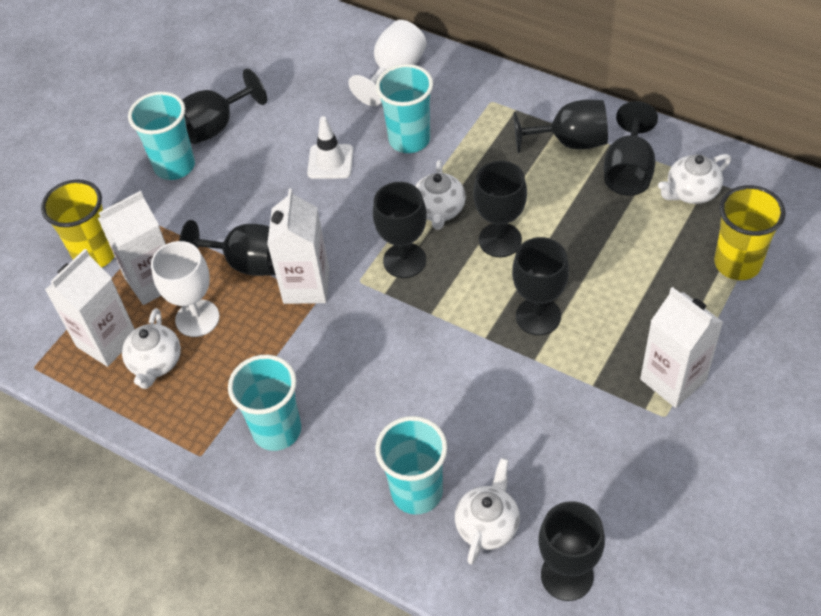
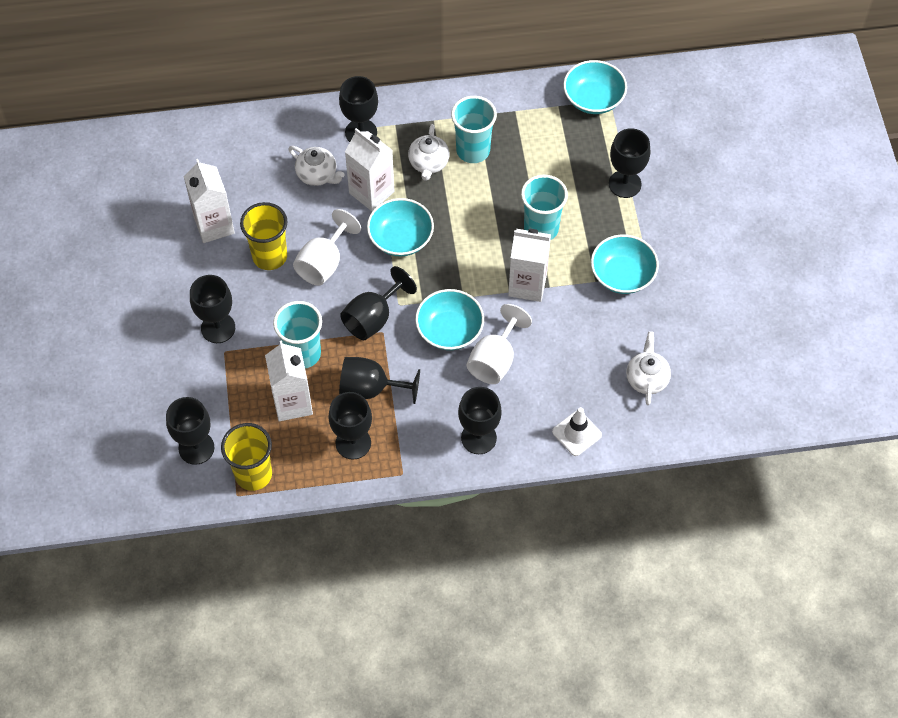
turquoise bowl: none = 0 -> [367,198,434,256] [415,289,484,350] [563,60,627,114] [591,234,659,294] = 4
turquoise cup: [128,91,195,180] [228,355,301,451] [375,416,447,515] [376,64,433,153] = 4 -> [273,301,322,369] [451,96,497,163] [521,175,568,240] = 3
white teapot: [122,308,181,389] [415,160,466,230] [455,458,520,565] [658,154,731,204] = 4 -> [289,146,345,186] [408,124,450,181] [626,331,671,405] = 3

